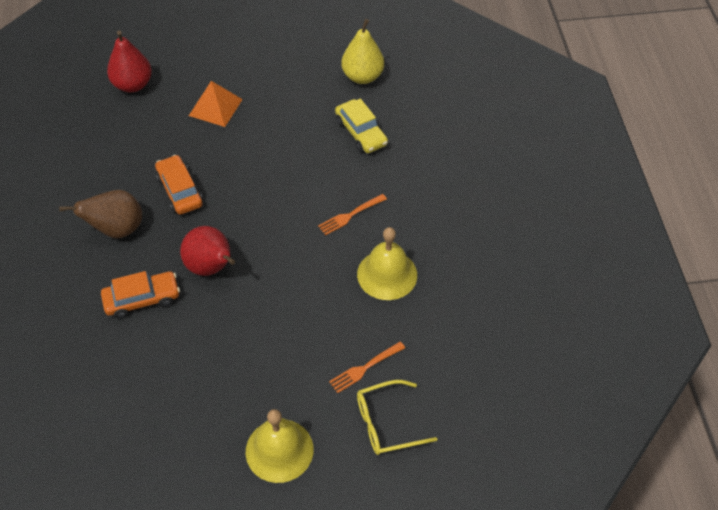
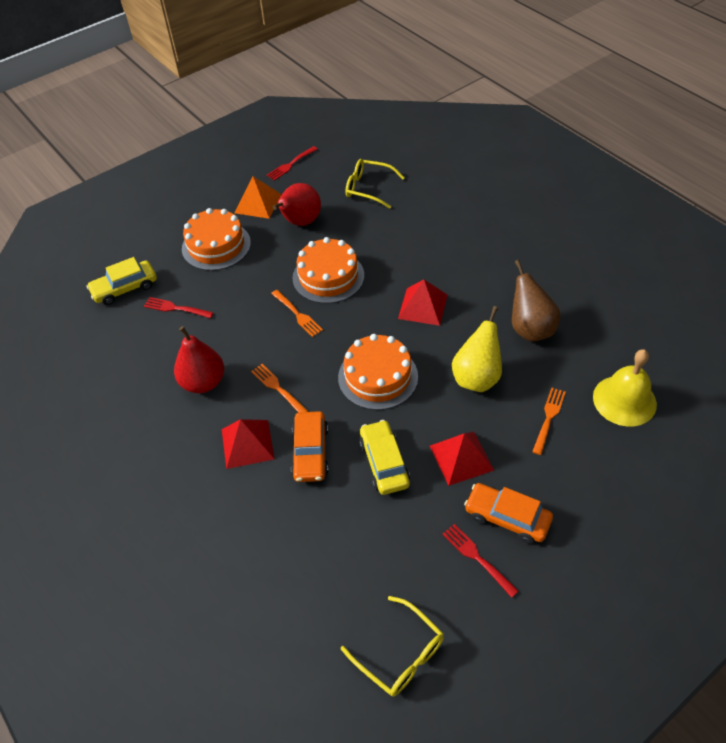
orange cake: none = 0 -> [182,208,251,271] [292,237,364,304] [338,334,418,410] = 3
orange fork: [318,194,387,236] [329,341,405,393] = 2 -> [251,364,308,413] [271,290,323,337] [532,388,566,455] = 3
red fork: none = 0 -> [144,297,214,318] [267,146,318,180] [443,524,519,598] = 3
red pyramid: none = 0 -> [222,419,275,469] [398,279,448,326] [430,431,494,486] = 3
yellow bell: [246,409,314,483] [357,227,417,300] = 2 -> [593,349,657,427] = 1
yellow car: [335,99,388,153] = 1 -> [86,257,157,305] [359,420,410,495] = 2
yellow glasses: [357,380,438,455] = 1 -> [341,596,444,697] [346,159,405,209] = 2

